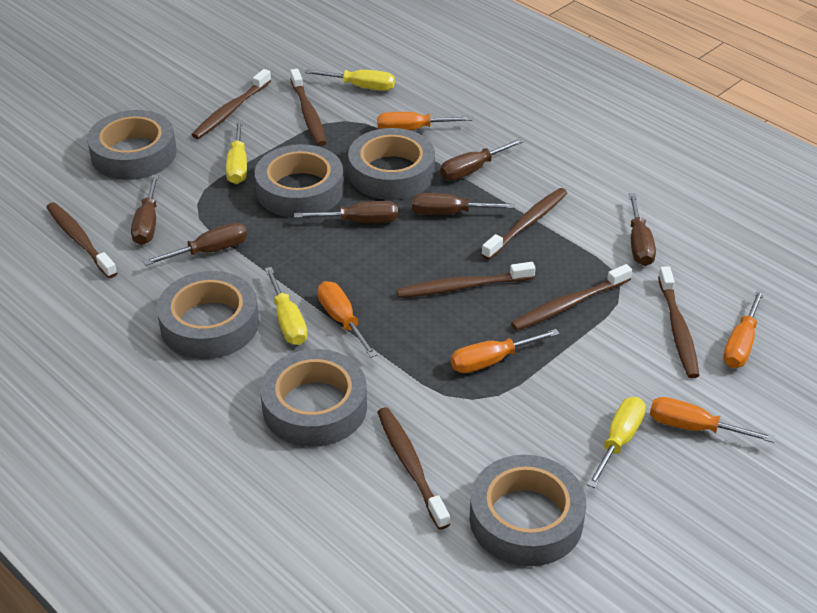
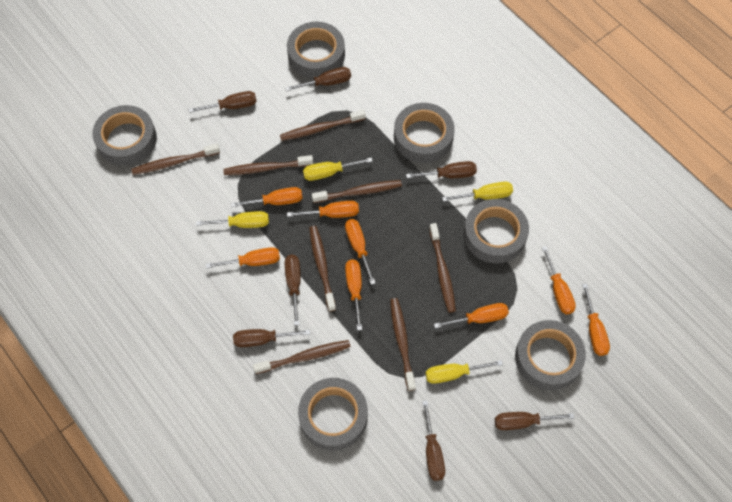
brown screwdriver: [131,175,159,245] [143,223,247,266] [294,201,398,223] [412,193,515,215] [440,138,524,180] [629,193,656,266] = 6 -> [188,91,257,113] [233,329,310,347] [285,67,351,91] [285,255,301,325] [406,161,477,178] [422,401,445,481] [495,412,575,430] = 7
orange screwdriver: [317,281,378,358] [377,112,473,130] [451,329,560,373] [650,397,775,443] [723,289,765,368] = 5 -> [206,247,280,268] [231,187,303,207] [287,201,359,218] [345,219,376,285] [345,259,362,331] [434,303,509,329] [542,246,576,314] [582,284,610,356] = 8

